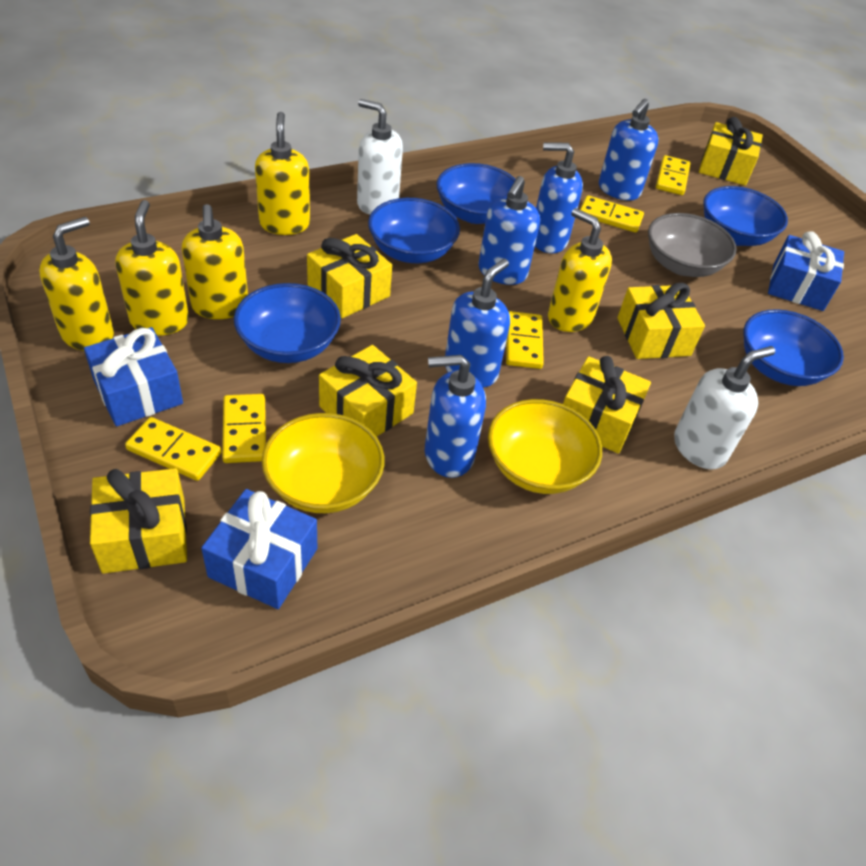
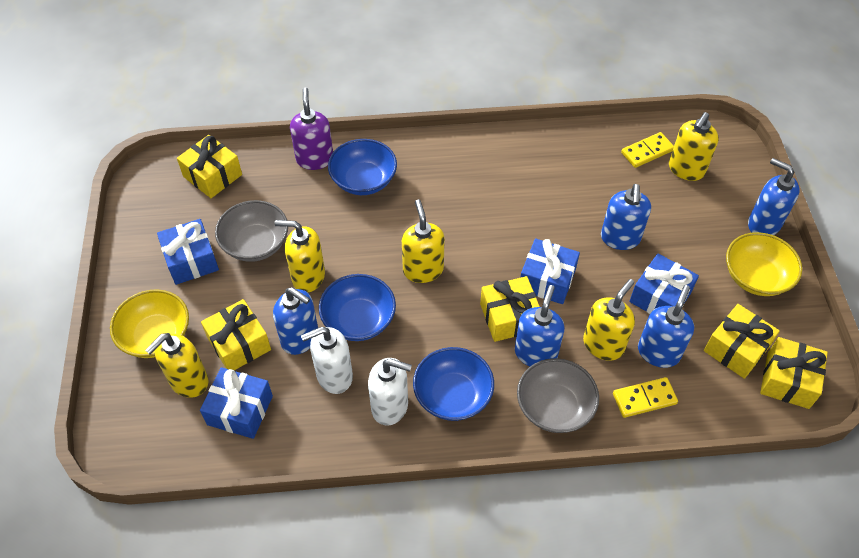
blue bowl: [234,283,341,363] [368,198,460,263] [436,163,516,224] [703,186,788,246] [743,309,844,386] = 5 -> [319,274,396,341] [328,139,397,195] [413,347,494,421] = 3
blue gift: [84,327,183,426] [201,489,317,609] [768,231,844,311] = 3 -> [157,219,219,285] [200,367,273,439] [520,238,580,304] [629,254,699,314] = 4
grey bowl: [648,213,737,277] = 1 -> [215,200,288,262] [517,358,599,433] = 2
purple soap dispenser: none = 0 -> [290,87,333,170] = 1
yellow domino: [125,417,221,481] [222,394,266,463] [506,311,544,369] [580,195,644,233] [656,155,690,195] = 5 -> [613,377,678,418] [621,132,674,168] = 2
yellow gift: [90,468,187,574] [307,234,392,318] [319,345,417,437] [563,356,651,453] [617,283,705,359] [699,117,763,186] = 6 -> [177,135,242,198] [201,299,271,370] [480,276,540,342] [704,304,780,379] [760,337,828,409] = 5

